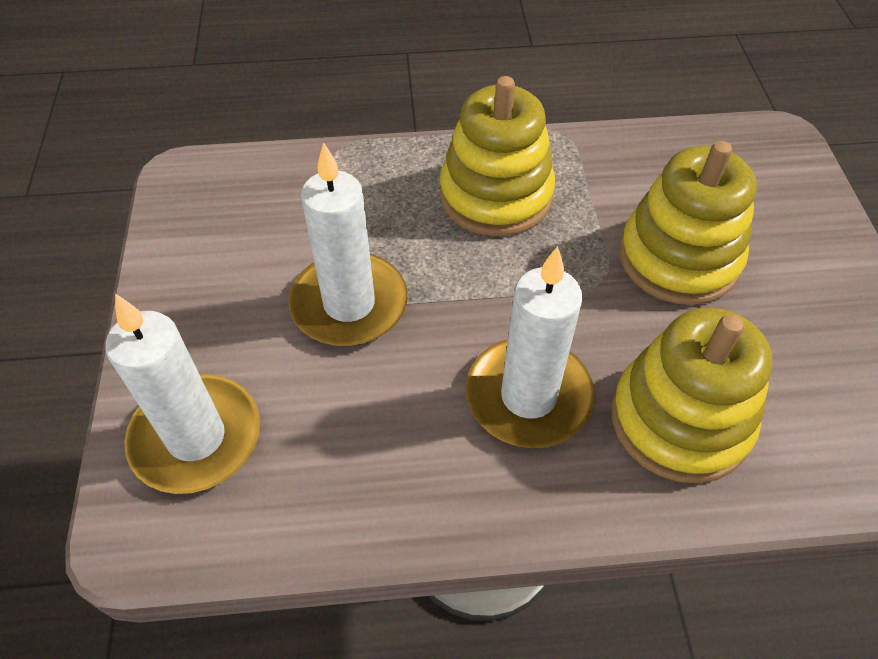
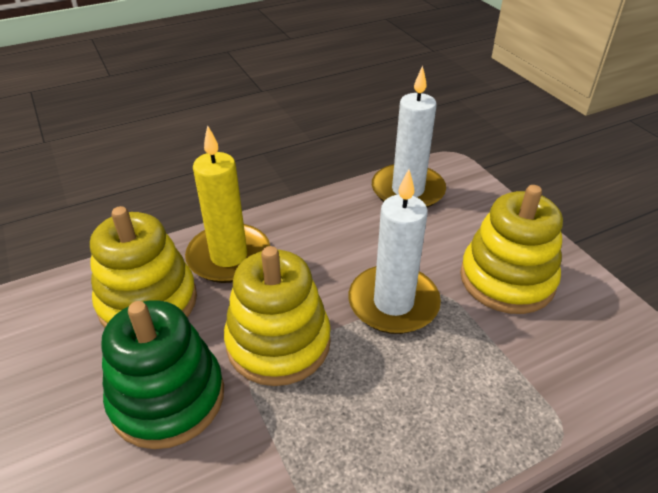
green stacking toy: none = 0 -> [101,300,224,449] = 1
white candle: [105,294,260,494] [288,142,407,346] [466,246,595,448] = 3 -> [349,169,441,334] [372,66,446,208] = 2
yellow candle: none = 0 -> [185,125,270,283] = 1

